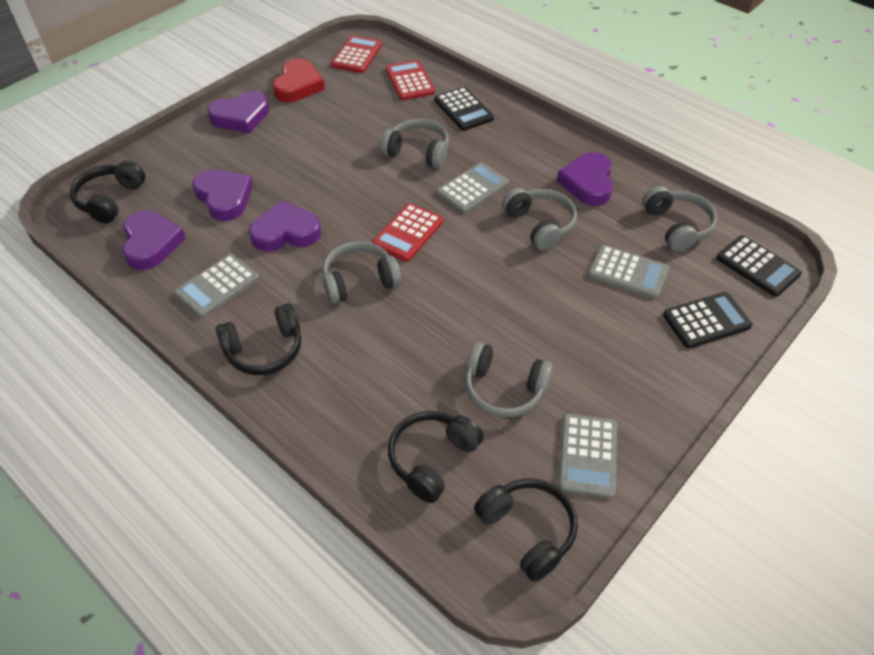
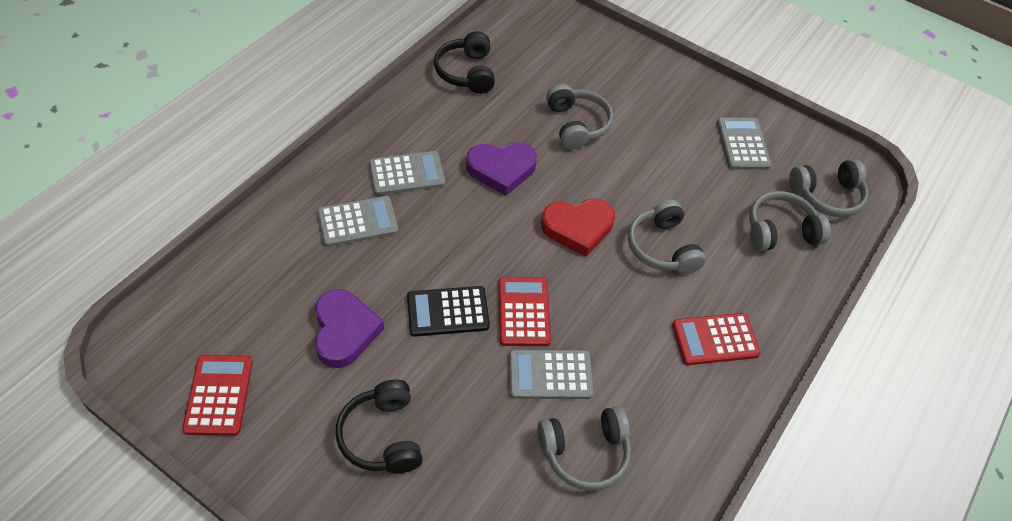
black calculator: [434,87,494,131] [663,292,752,348] [717,235,802,297] = 3 -> [407,286,490,337] = 1
black headphones: [69,161,145,223] [216,303,301,375] [388,411,484,503] [474,479,578,582] = 4 -> [336,380,423,473] [434,31,495,94] = 2
purple heart: [122,210,186,270] [192,170,253,221] [207,91,269,133] [249,200,321,252] [557,152,613,206] = 5 -> [315,289,384,368] [466,142,537,196] = 2

